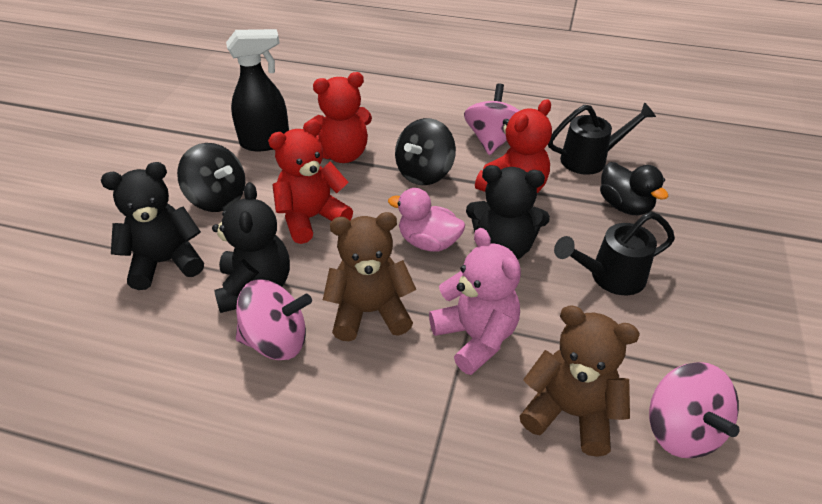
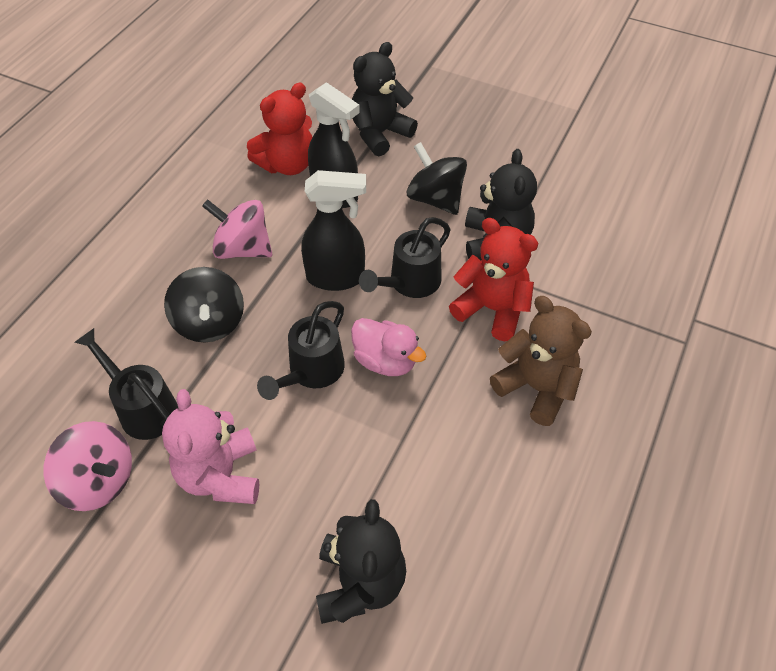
black duck: [600,162,668,215] = 1 -> none = 0
black spray bottle: [226,29,289,151] = 1 -> [301,170,366,291] [308,82,360,208] = 2
black watering can: [548,102,656,175] [554,212,675,295] = 2 -> [74,328,178,440] [257,301,345,400] [359,217,451,298] = 3
brown teddy bear: [323,212,416,341] [519,305,640,457] = 2 -> [490,296,592,426] = 1
pink spinning top: [236,279,312,360] [464,83,520,155] [649,362,740,458] = 3 -> [44,421,132,511] [202,199,272,259] = 2
red teddy bear: [268,119,353,244] [303,72,372,163] [475,99,552,193] = 3 -> [247,83,312,175] [449,218,538,341] = 2

